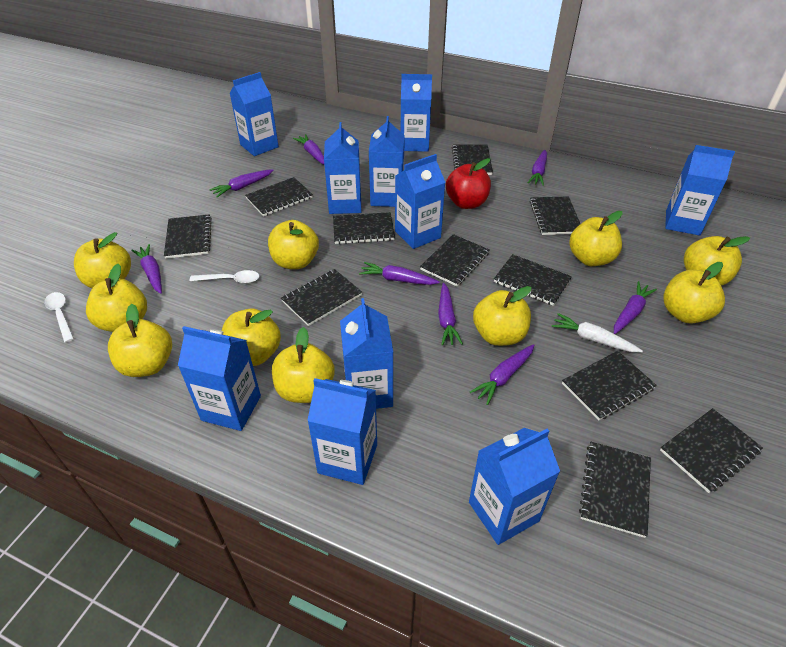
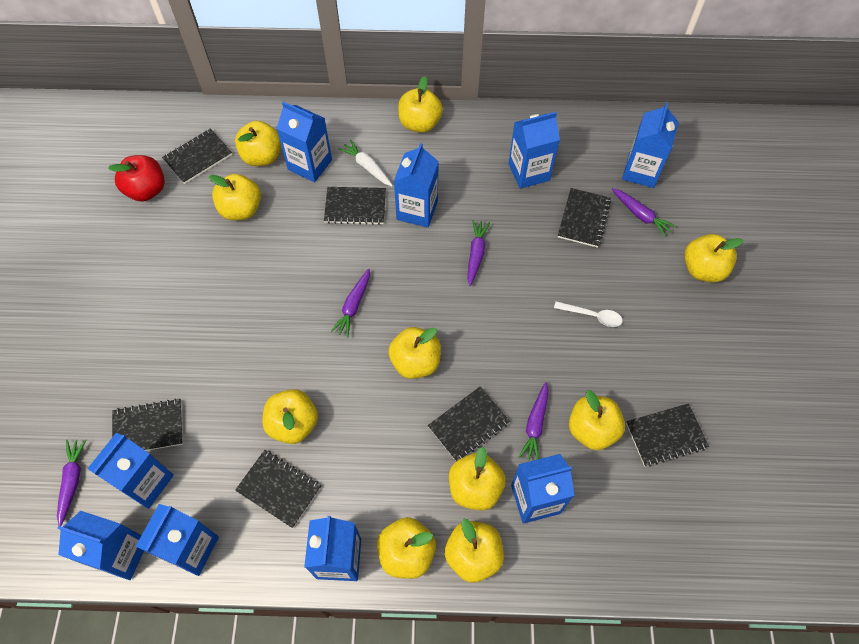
black notebook: [164,214,212,259] [245,177,313,217] [281,269,362,326] [333,212,395,244] [420,234,489,286] [452,144,493,175] [494,254,572,306] [530,196,580,235] [562,351,657,420] [579,442,651,538] [660,408,763,493] = 11 -> [112,399,183,451] [162,128,232,184] [235,450,321,528] [324,187,386,225] [428,387,510,461] [558,188,611,248] [626,403,709,467] = 7
blue carton: [178,326,261,431] [230,72,279,156] [307,378,377,485] [324,122,361,214] [340,298,393,409] [369,116,405,207] [395,154,446,249] [400,74,432,152] [469,428,560,545] [665,145,735,236] = 10 -> [57,511,144,580] [87,433,174,509] [136,504,219,576] [276,102,332,182] [304,516,361,581] [394,143,439,228] [508,112,560,189] [511,454,574,524] [622,103,679,188] = 9
purple carrot: [131,244,162,294] [209,169,274,197] [293,134,324,165] [359,262,440,285] [438,283,463,345] [470,344,534,405] [528,150,547,186] [614,281,657,334] = 8 -> [57,439,87,526] [331,269,370,337] [467,220,490,286] [519,382,548,460] [612,188,676,237] = 5
white spoon: [44,292,74,343] [189,270,259,283] = 2 -> [554,301,623,327] = 1

